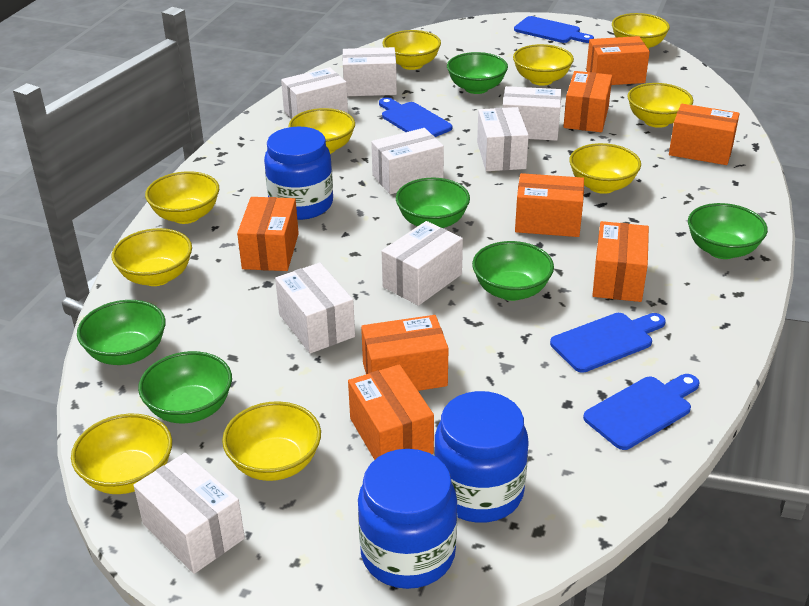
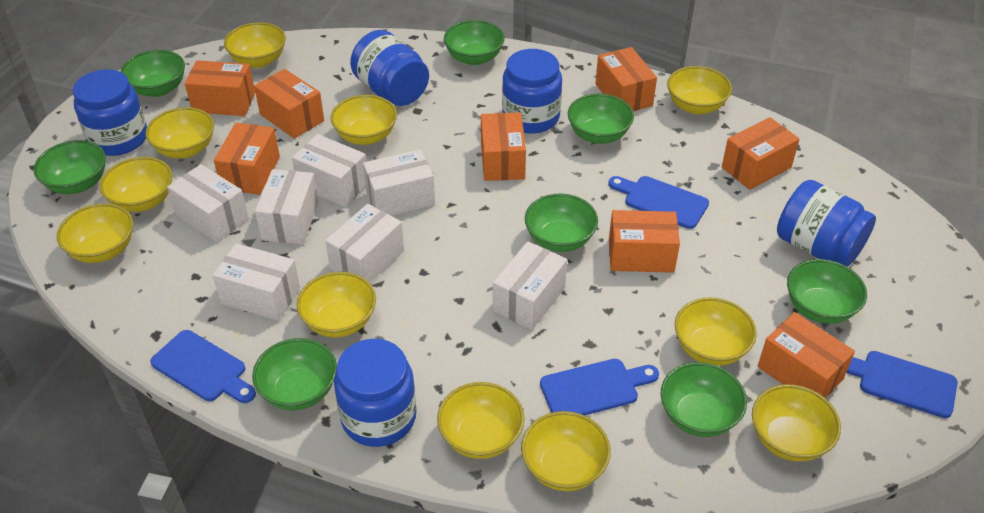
blue jar: [264,127,333,220] [358,449,457,589] [434,391,529,523] = 3 -> [73,69,147,156] [334,339,416,447] [350,30,429,106] [502,49,562,133] [777,180,876,267] = 5
green bowl: [77,300,166,365] [138,351,232,423] [396,178,470,228] [447,52,508,94] [472,241,554,301] [688,203,768,259] = 6 -> [33,140,106,194] [120,50,185,97] [252,338,337,410] [444,20,505,65] [525,194,598,252] [568,94,634,144] [660,362,747,437] [787,259,867,324] = 8
white box: [133,453,245,574] [275,263,355,353] [281,67,348,119] [342,47,397,96] [371,128,444,194] [381,221,463,306] [477,107,529,171] [503,86,561,141] = 8 -> [167,164,249,242] [213,243,300,321] [255,169,319,244] [292,134,366,207] [325,204,404,283] [363,149,435,216] [493,241,567,330] = 7
yellow bowl: [71,414,172,494] [111,228,192,286] [145,171,219,224] [222,401,321,481] [288,108,355,154] [382,30,441,70] [513,44,574,86] [569,143,641,194] [612,13,670,49] [627,83,693,128] = 10 -> [57,203,133,263] [100,157,172,212] [145,107,214,159] [224,22,286,68] [297,272,376,338] [331,95,397,145] [437,382,525,459] [521,411,611,491] [667,66,732,114] [675,297,757,366] [752,384,841,462] = 11

